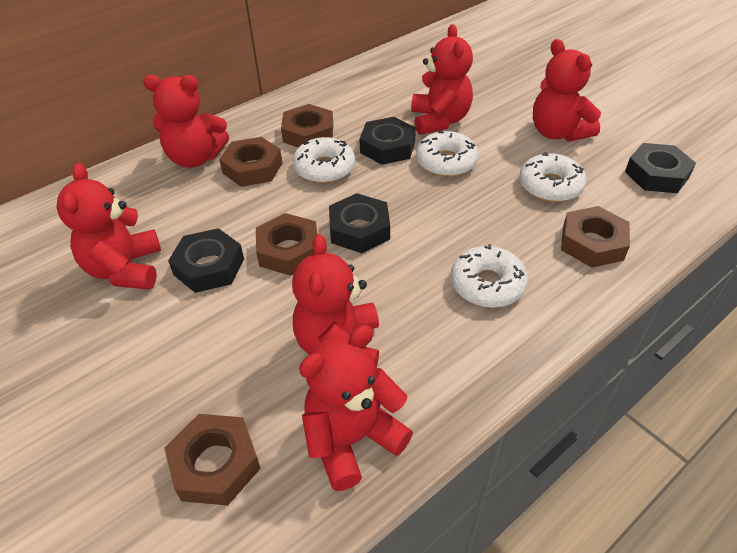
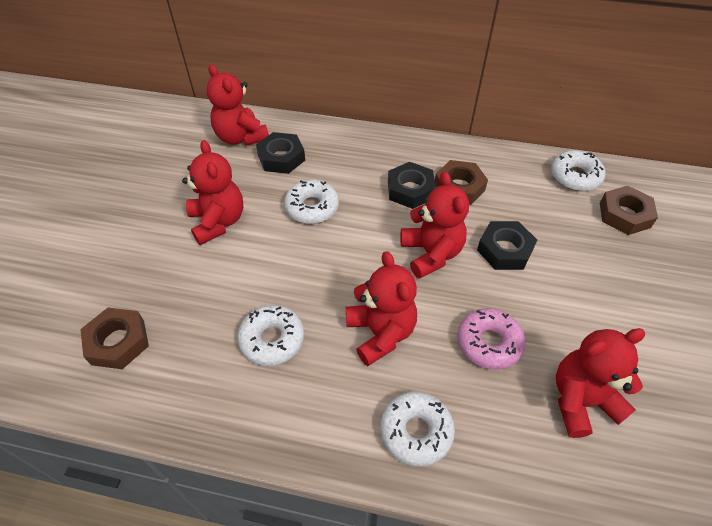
black nut: [168,228,244,293] [329,193,390,253] [360,117,416,165] [625,143,696,193] = 4 -> [256,132,305,174] [388,162,436,209] [477,221,537,270] = 3
brown nut: [164,414,261,506] [219,137,282,187] [256,213,317,276] [281,104,333,148] [561,206,630,268] = 5 -> [80,308,149,369] [435,160,488,205] [600,186,658,235] = 3
pink donut: none = 0 -> [457,308,525,370] = 1
red teddy bear: [56,163,161,290] [143,75,229,168] [292,234,379,368] [299,325,413,491] [411,24,473,135] [533,39,601,142] = 6 -> [182,140,243,245] [207,64,269,146] [346,251,417,366] [400,172,469,279] [556,328,646,438] = 5

